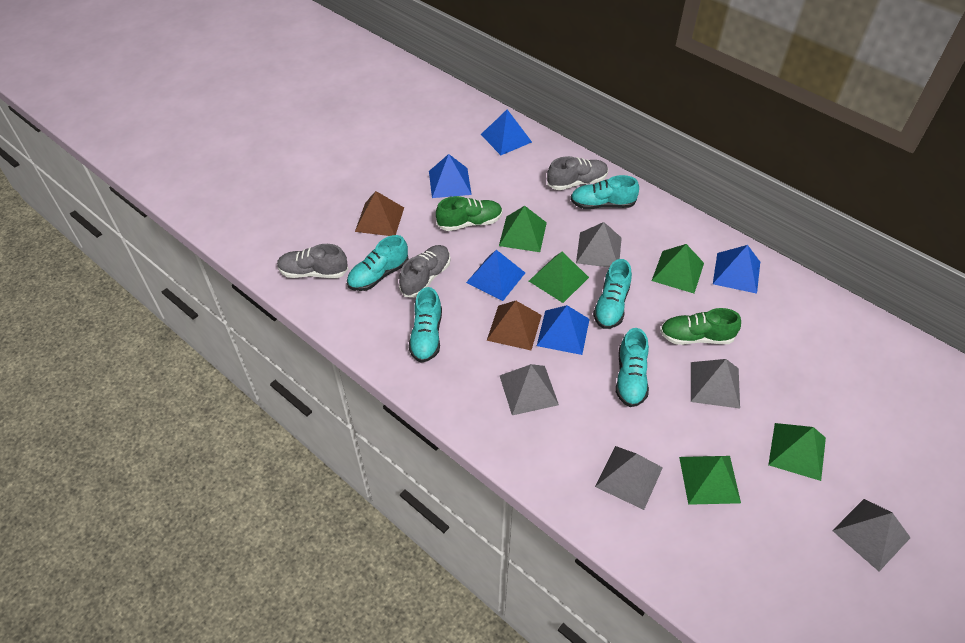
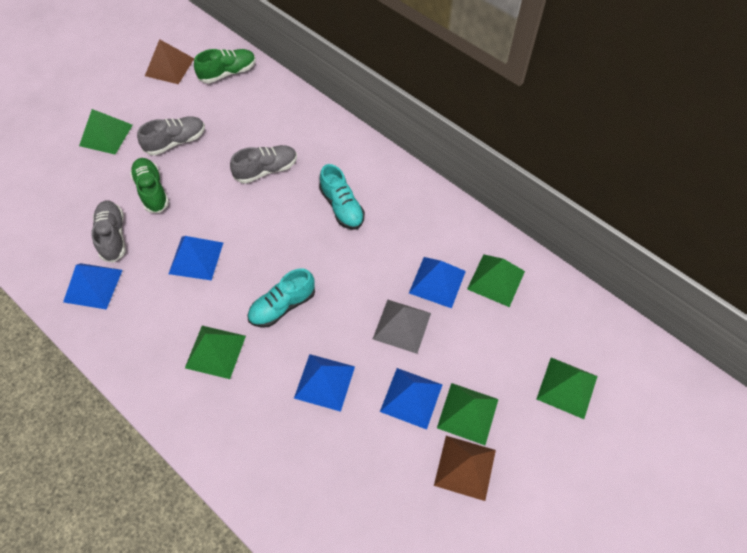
grey pyramid: [500,364,559,415] [576,222,622,267] [595,446,663,510] [691,359,740,408] [832,499,911,571] = 5 -> [373,300,431,354] = 1
turquoise shoe: [347,235,409,291] [408,287,442,363] [570,175,639,209] [593,259,632,329] [616,328,649,407] = 5 -> [247,268,315,328] [319,164,365,230] = 2

